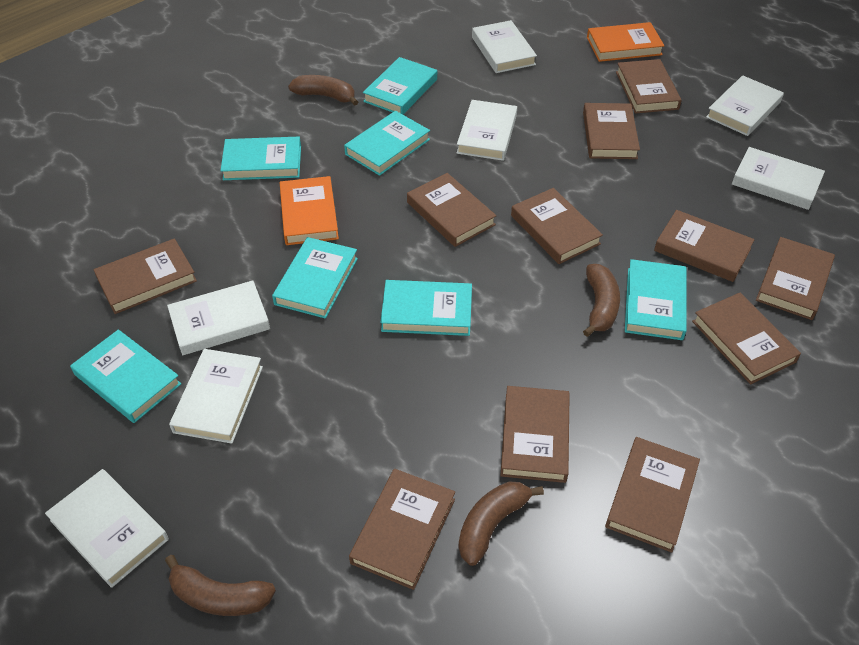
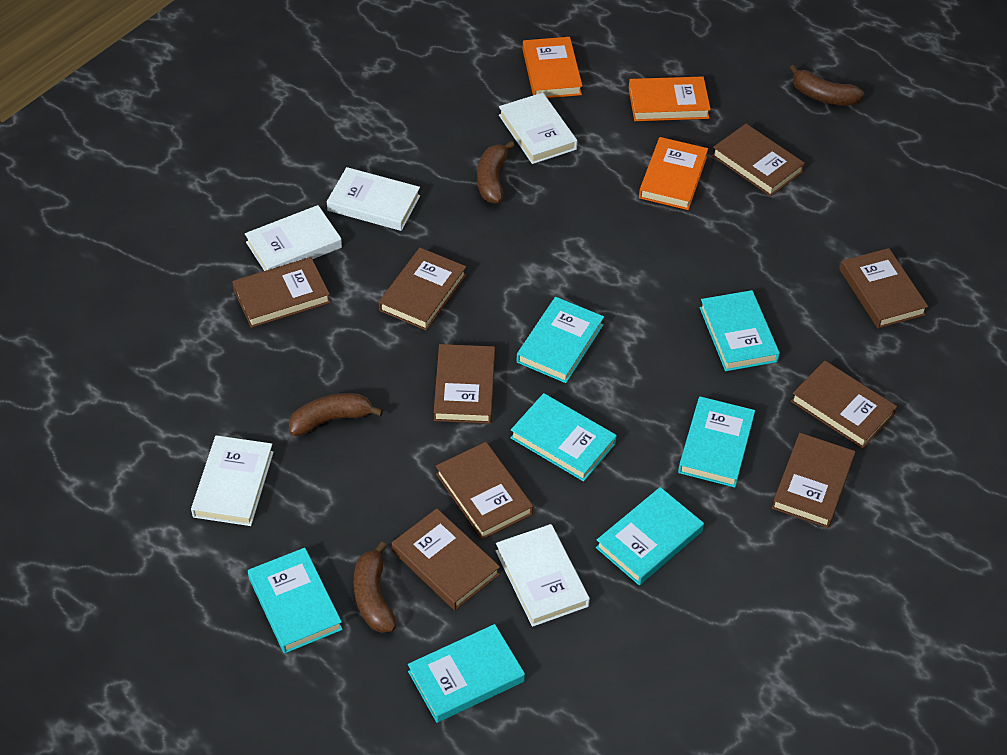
brown book: [94,238,197,314] [349,469,455,590] [407,173,496,247] [500,386,570,483] [511,188,603,264] [583,103,640,159] [605,437,700,553] [616,59,682,114] [654,210,755,282] [692,293,801,385] [756,237,835,320] = 11 -> [232,257,330,328] [379,248,466,330] [392,509,500,610] [434,344,495,424] [436,442,533,540] [712,124,805,196] [772,433,855,528] [791,361,897,449] [840,248,928,328] = 9
orange book: [280,176,339,245] [587,22,665,62] = 2 -> [523,37,582,98] [629,76,711,121] [639,137,708,210] = 3
white book: [45,469,169,588] [167,280,270,355] [169,349,263,444] [457,100,517,161] [472,20,537,73] [706,75,784,136] [732,147,825,210] = 7 -> [191,435,274,526] [245,205,342,271] [327,167,420,231] [496,524,590,627] [499,93,577,164] = 5

